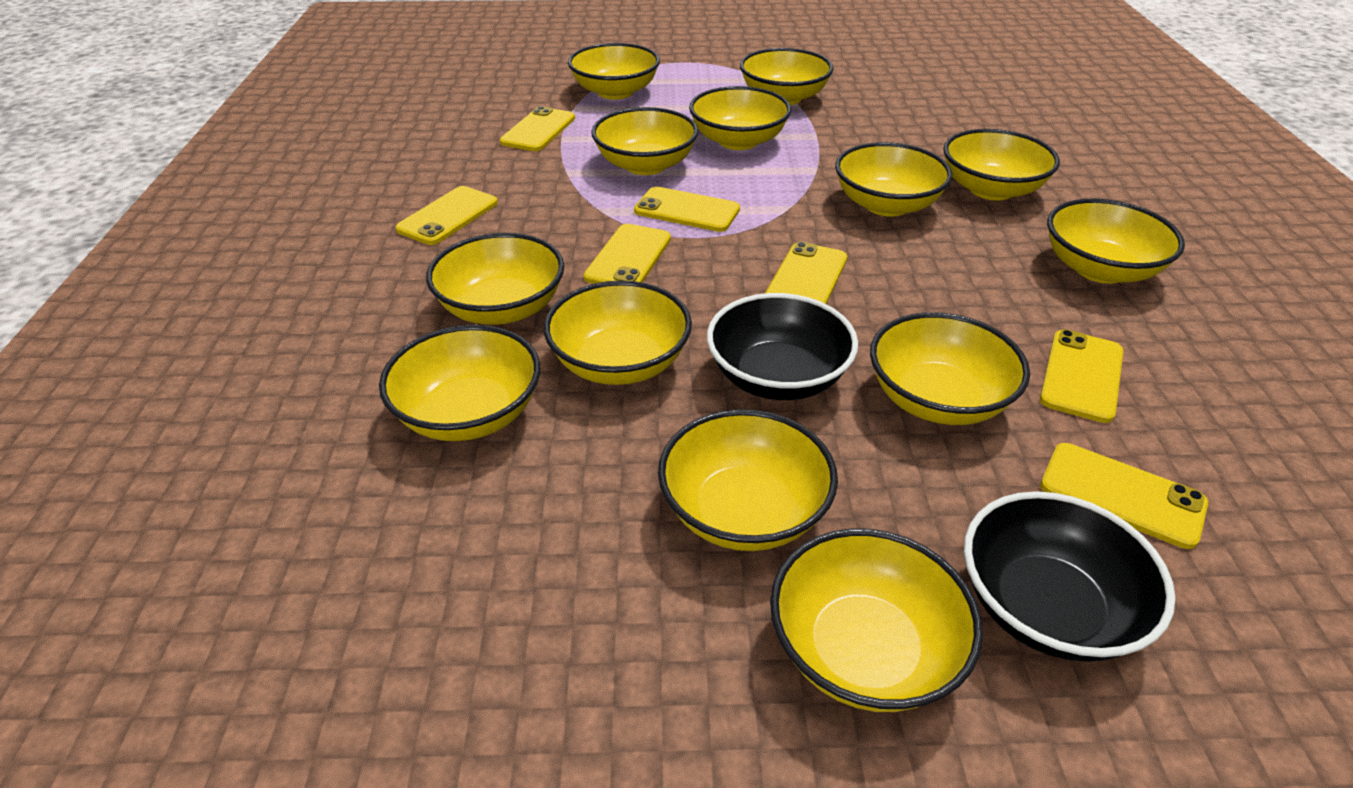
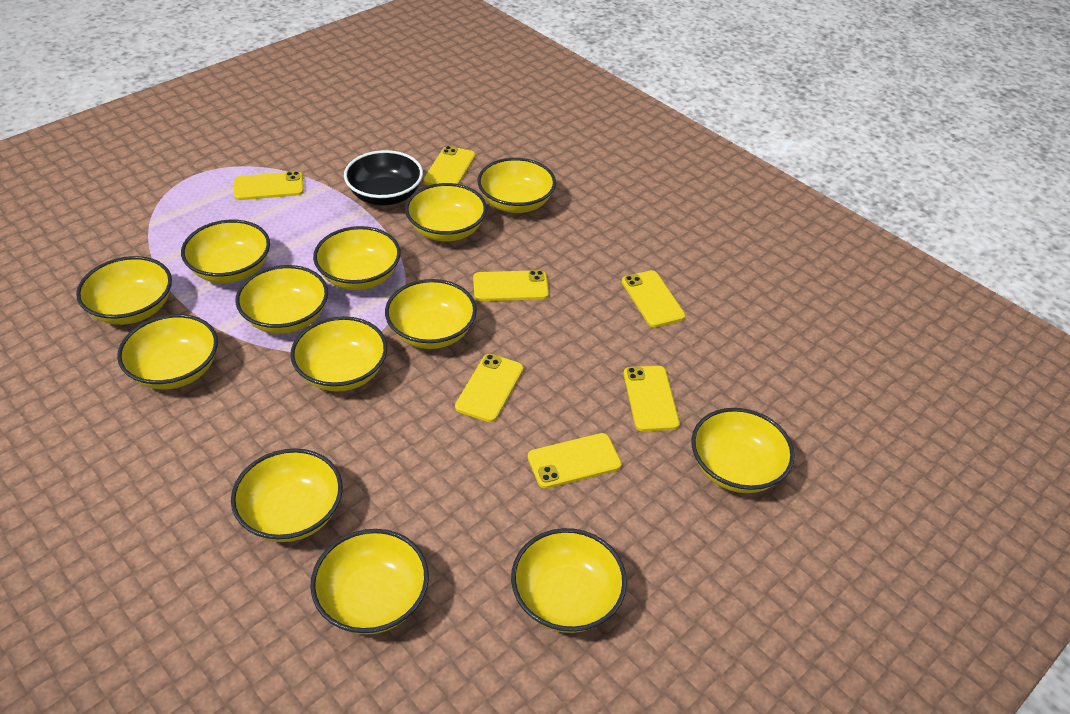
black bowl: [707,293,858,400] [964,491,1176,662] = 2 -> [344,150,423,206] = 1

